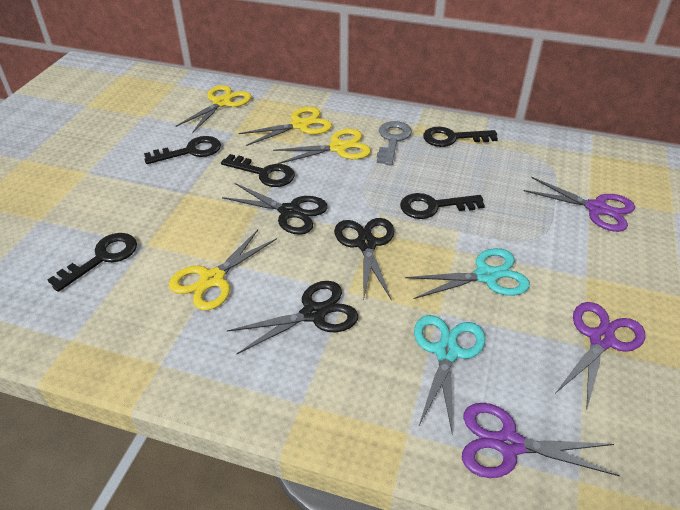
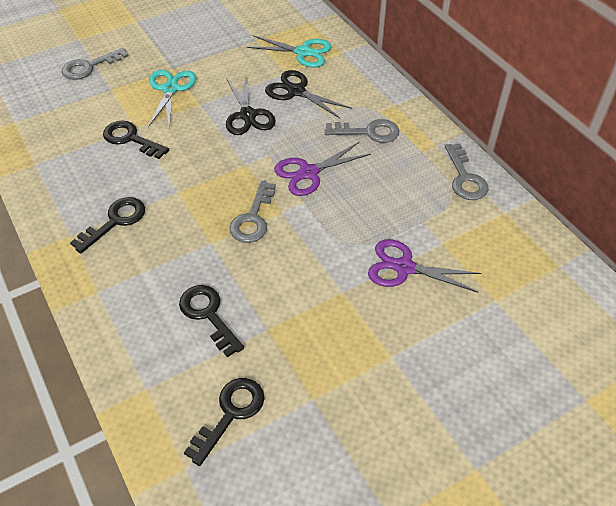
black key: [48,233,137,292] [144,136,221,164] [221,154,295,187] [400,193,485,219] [423,127,498,147] = 5 -> [70,197,145,254] [103,121,169,159] [179,285,244,358] [184,378,265,466] = 4
black scissors: [222,183,328,235] [227,281,358,354] [334,218,394,301] = 3 -> [226,74,276,135] [265,70,352,118] = 2
grey key: [377,121,412,165] = 1 -> [62,48,128,80] [229,181,276,243] [325,119,399,143] [445,144,488,200] = 4
purple scissors: [462,403,620,478] [523,177,635,232] [556,302,646,411] = 3 -> [274,142,371,196] [368,239,481,293] = 2
yellow scissors: [169,230,277,311] [176,85,252,133] [238,107,332,146] [273,129,371,164] = 4 -> none = 0

